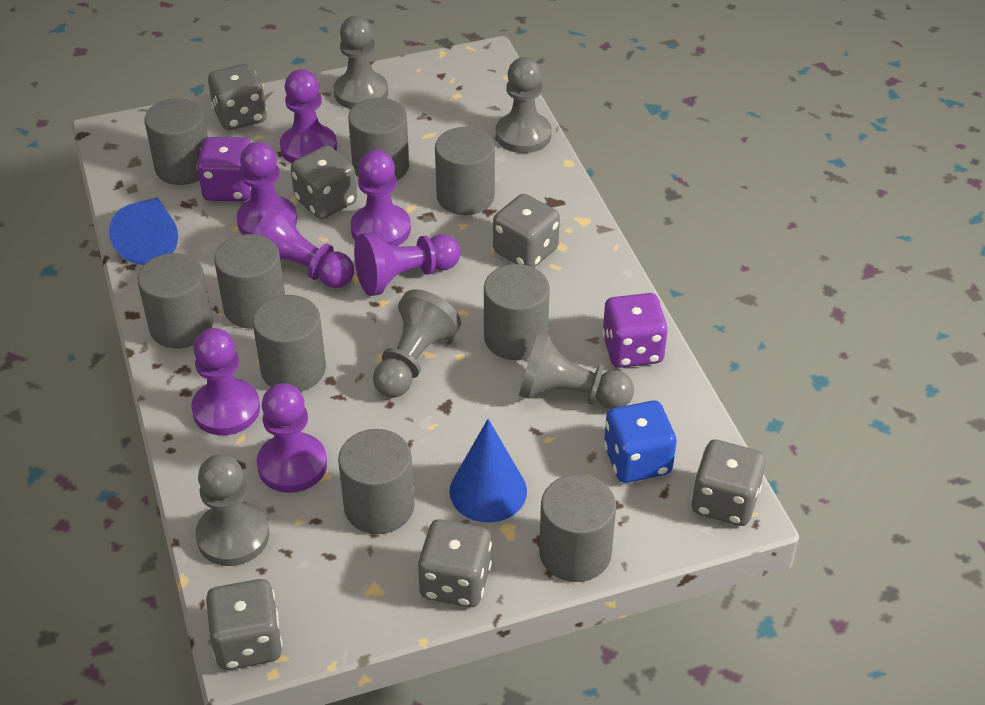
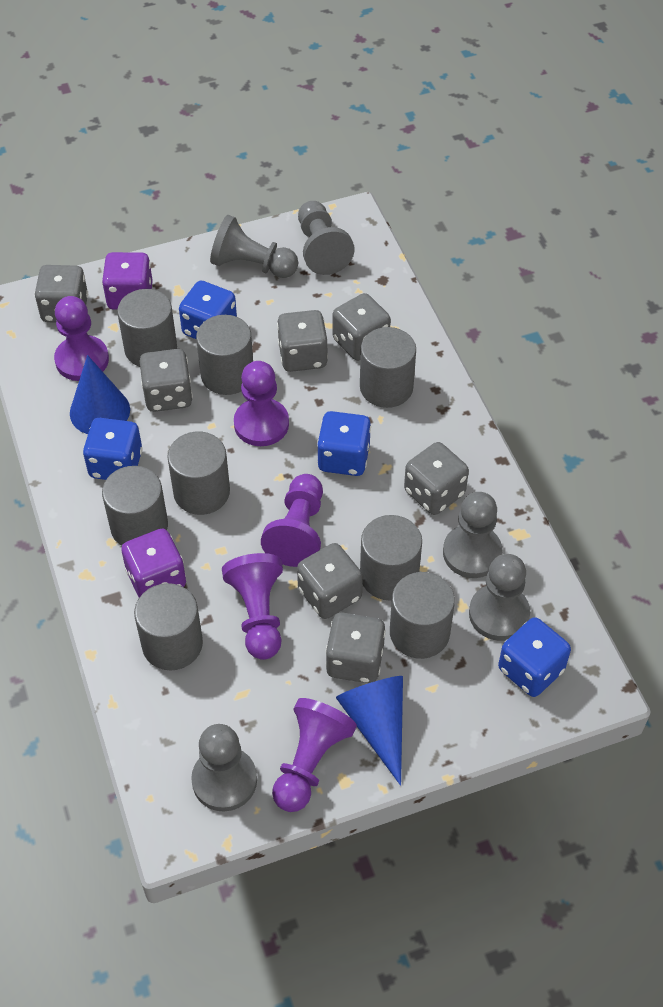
blue dice: [604,401,676,483] = 1 -> [83,418,142,480] [179,281,237,339] [317,411,371,476] [498,617,571,697] = 4
grey cylinder: [138,253,213,349] [145,98,208,185] [214,234,285,329] [253,295,326,392] [338,429,415,534] [348,98,409,180] [435,127,495,215] [484,264,550,360] [539,474,616,582] = 9 -> [102,466,168,546] [117,289,177,367] [134,583,203,670] [167,431,230,515] [196,315,253,395] [360,327,416,408] [360,515,422,600] [390,572,455,659] = 8
grey dice: [205,579,282,670] [208,64,267,130] [291,146,357,219] [417,519,492,607] [493,194,560,268] [691,440,766,526] = 6 -> [34,265,88,323] [140,349,193,412] [277,310,328,372] [297,543,363,619] [326,612,386,683] [333,293,391,361] [404,442,469,515] = 7
purple pawn: [191,328,260,435] [237,142,297,235] [253,205,354,288] [257,383,327,493] [280,69,337,163] [351,150,411,246] [354,232,461,296] = 7 -> [54,296,109,381] [222,553,283,660] [234,361,289,446] [261,474,323,567] [272,698,357,812] = 5

